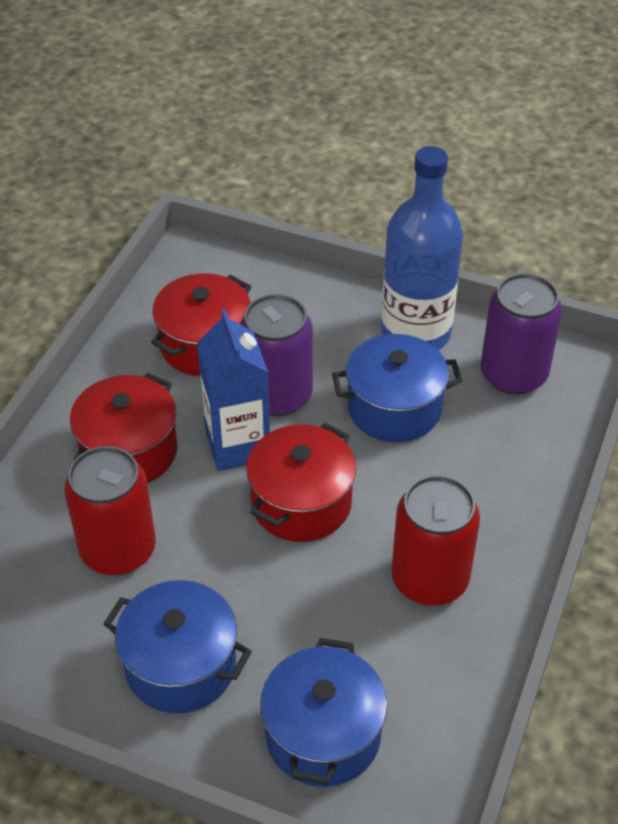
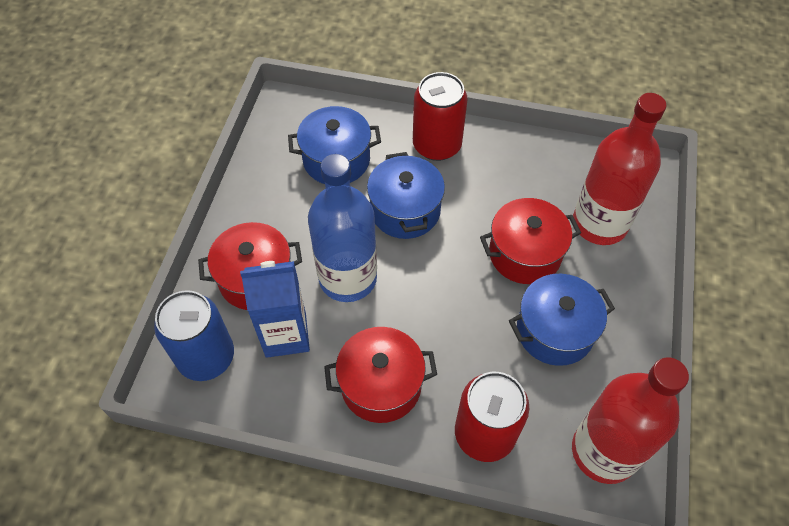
blue can: none = 0 -> [154,290,234,381] = 1
purple can: [240,294,313,416] [480,273,562,395] = 2 -> none = 0
red bottle: none = 0 -> [572,357,689,484] [573,93,666,245] = 2

